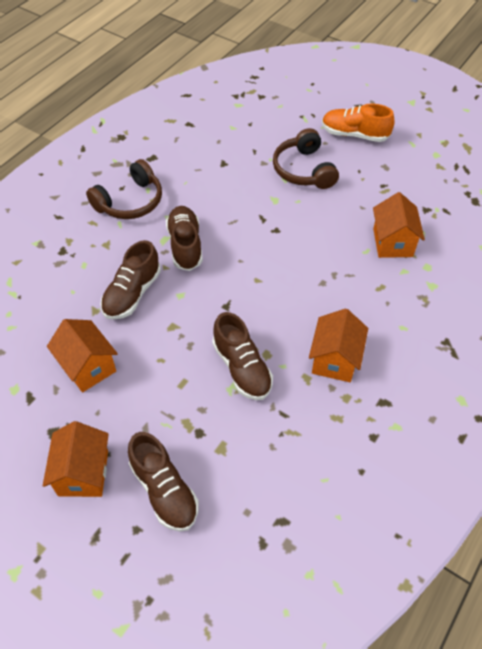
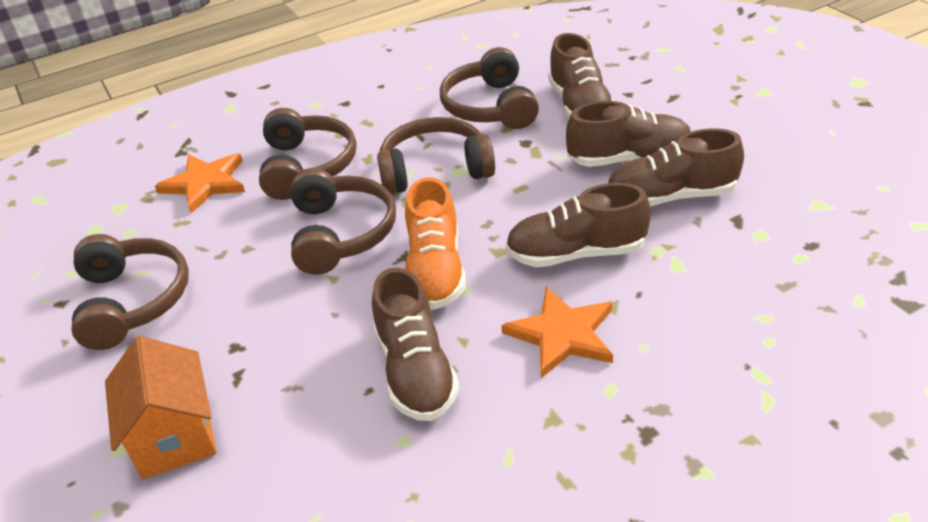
brown headphones: [86,159,162,219] [273,128,339,189] = 2 -> [71,234,189,350] [259,108,357,200] [291,168,396,275] [377,117,495,194] [440,47,539,129] = 5
brown shoe: [100,240,161,320] [128,432,199,531] [166,206,203,271] [212,312,273,400] = 4 -> [372,268,459,421] [505,183,651,267] [548,33,614,119] [566,101,691,167] [608,128,744,207] = 5
orange house: [43,421,109,497] [47,319,118,392] [309,309,368,382] [373,192,425,258] = 4 -> [105,336,217,479] = 1
orange star: none = 0 -> [155,153,245,213] [501,287,613,378] = 2

